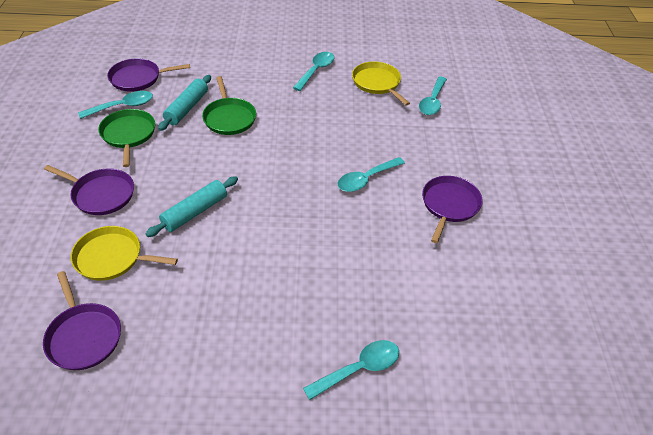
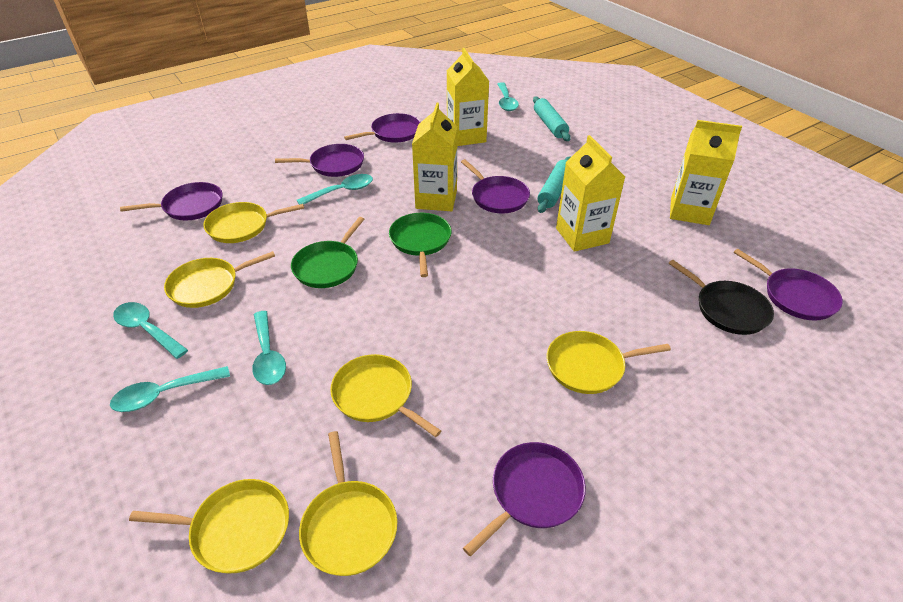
black pan: none = 0 -> [668,260,774,335] = 1
purple pan: [43,271,121,370] [44,165,134,215] [107,58,190,92] [422,176,483,243] = 4 -> [120,182,222,221] [275,144,364,177] [344,113,420,143] [461,159,530,213] [463,442,586,556] [733,249,843,321] = 6
yellow carton: none = 0 -> [412,103,458,211] [447,48,489,146] [556,135,625,252] [670,120,742,225] = 4
yellow pan: [71,226,178,281] [352,62,410,106] = 2 -> [129,479,289,573] [164,251,275,308] [203,202,304,243] [299,431,397,576] [330,354,441,437] [547,331,671,394] = 6

